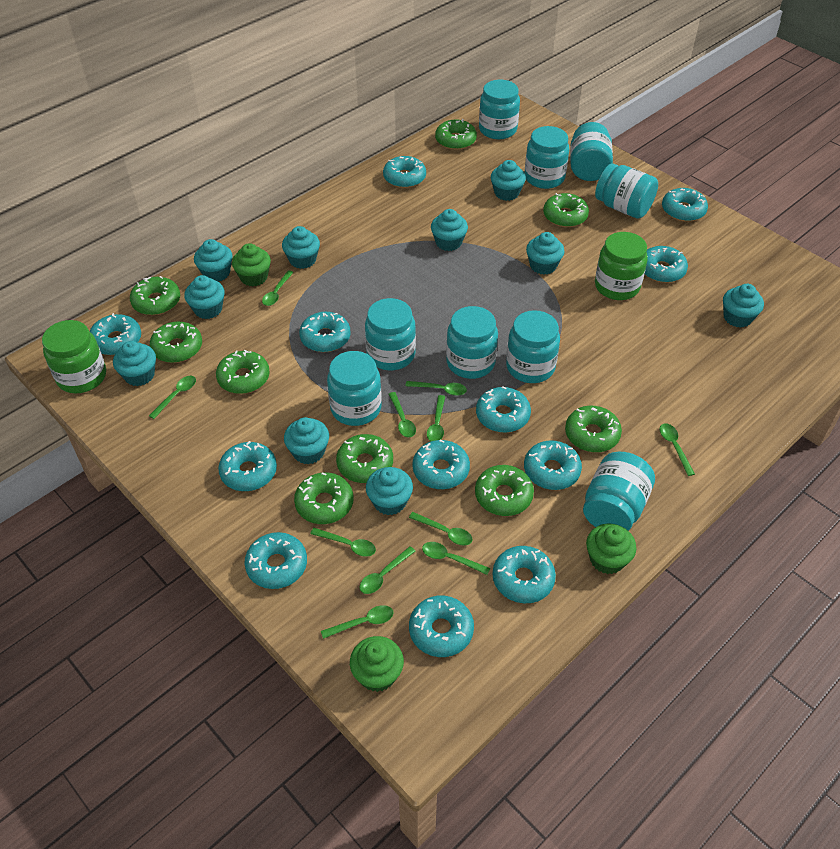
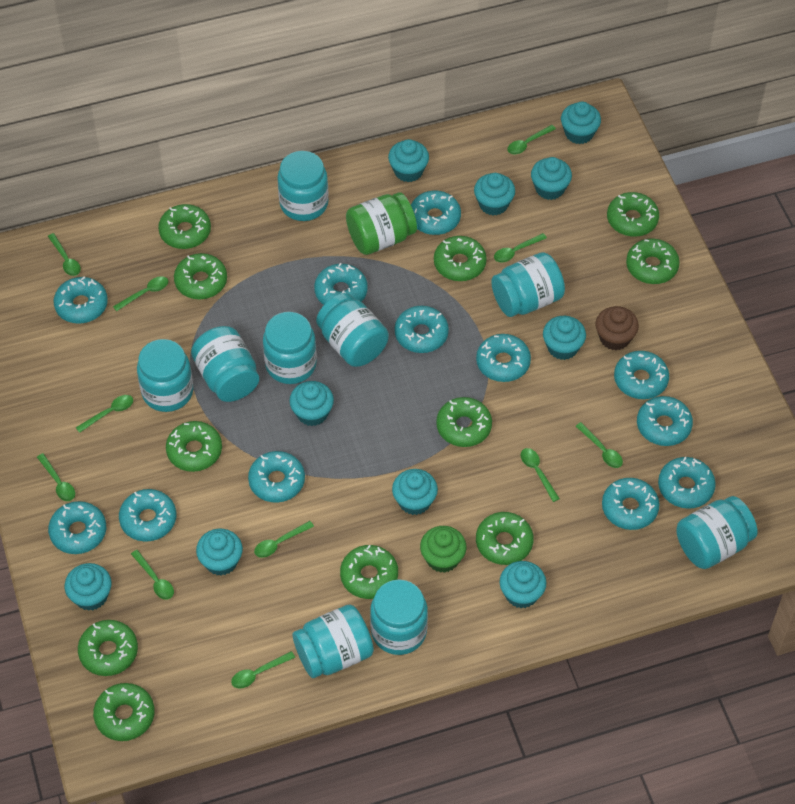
brown cupcake: none = 0 -> [596,306,639,350] = 1
green cupcake: [232,243,271,286] [350,636,404,692] [586,524,636,574] = 3 -> [420,526,467,573] = 1
green donut: [130,276,180,315] [150,321,202,363] [216,350,270,394] [294,472,354,524] [336,434,393,483] [435,119,477,150] [475,465,534,516] [543,193,589,227] [565,406,622,452] = 9 -> [78,620,138,676] [93,683,155,741] [158,204,211,249] [166,421,222,472] [174,253,227,299] [340,545,398,599] [434,236,487,281] [436,397,492,447] [476,512,534,565] [607,192,659,237] [626,239,680,284] = 11
green jar: [42,320,106,393] [595,232,648,300] = 2 -> [346,192,417,255] = 1

